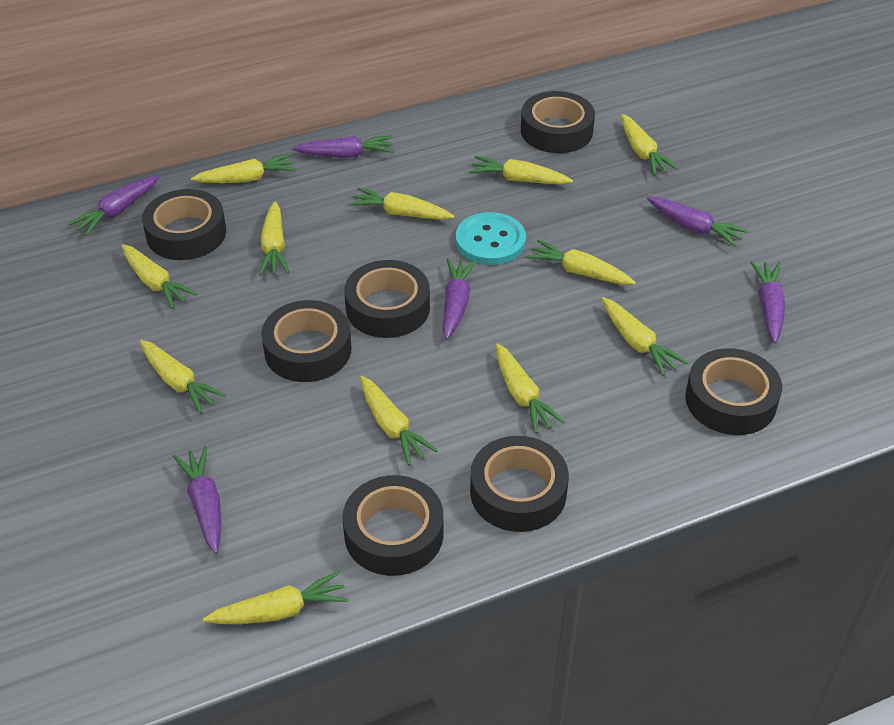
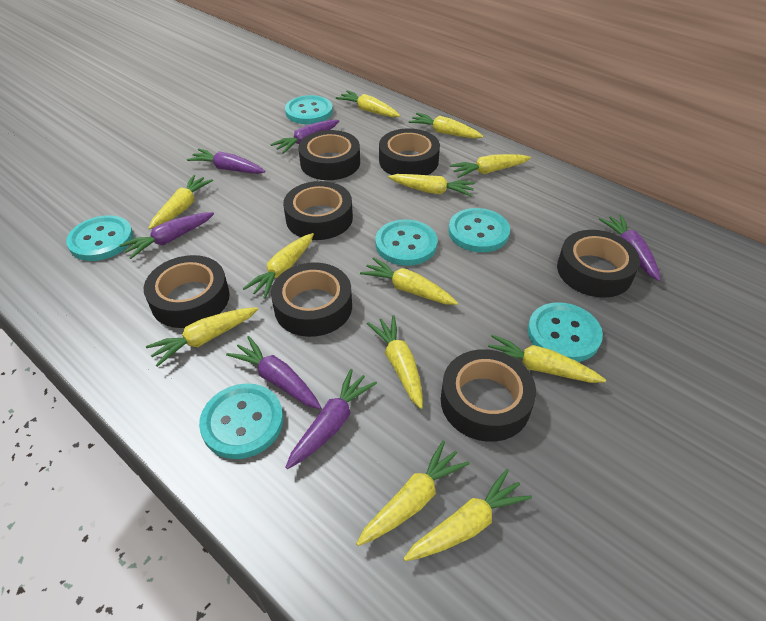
turquoise button: [455,212,526,265] = 1 -> [66,215,133,261] [199,383,283,459] [285,95,333,124] [376,219,438,266] [448,208,510,252] [528,302,603,362] = 6

